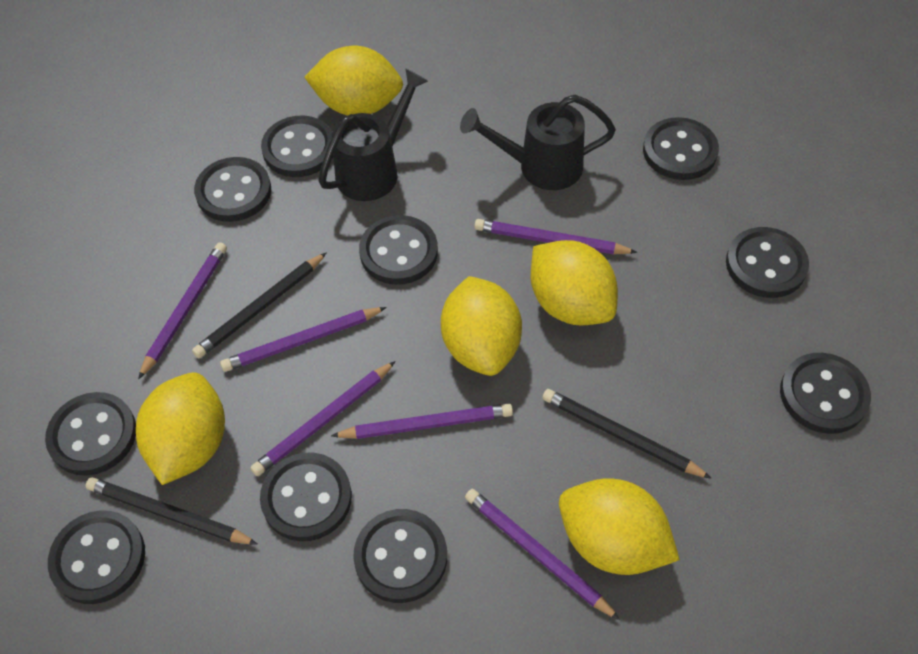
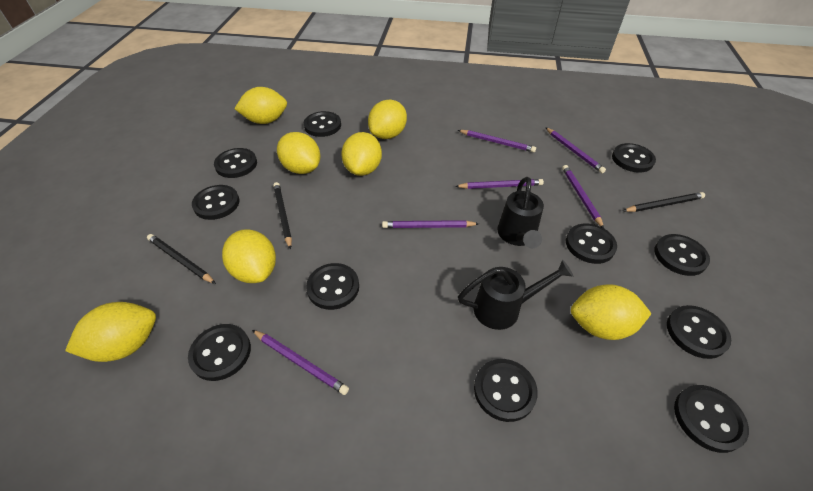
black button: [45,392,136,476] [48,510,145,604] [194,157,271,222] [260,452,352,541] [261,115,333,177] [353,509,447,603] [359,215,438,285] [643,117,719,180] [726,227,809,298] [780,353,871,434] = 10 -> [188,324,251,381] [192,185,239,220] [214,148,257,178] [304,111,341,137] [306,263,359,310] [474,359,538,422] [566,223,617,264] [612,143,656,173] [654,234,710,276] [667,305,731,359] [674,385,749,453] = 11
yellow lemon: [136,372,225,485] [304,46,403,116] [441,276,522,376] [531,240,618,326] [559,478,680,575] = 5 -> [65,302,156,362] [222,229,276,283] [234,87,287,124] [277,132,320,174] [341,132,382,176] [368,100,407,139] [571,284,651,340] = 7

